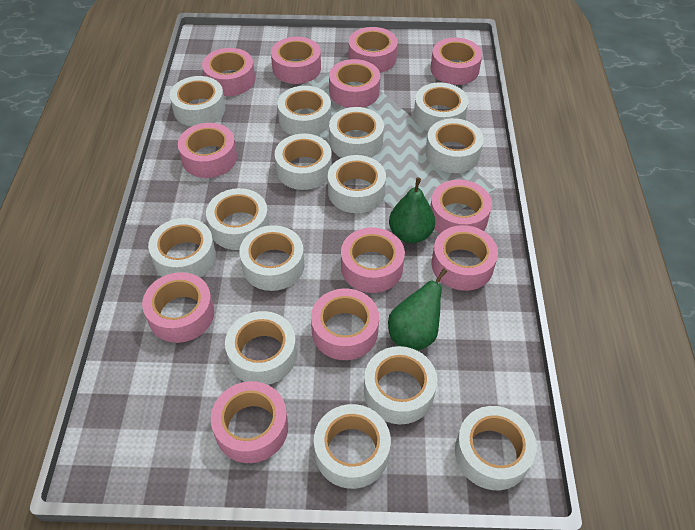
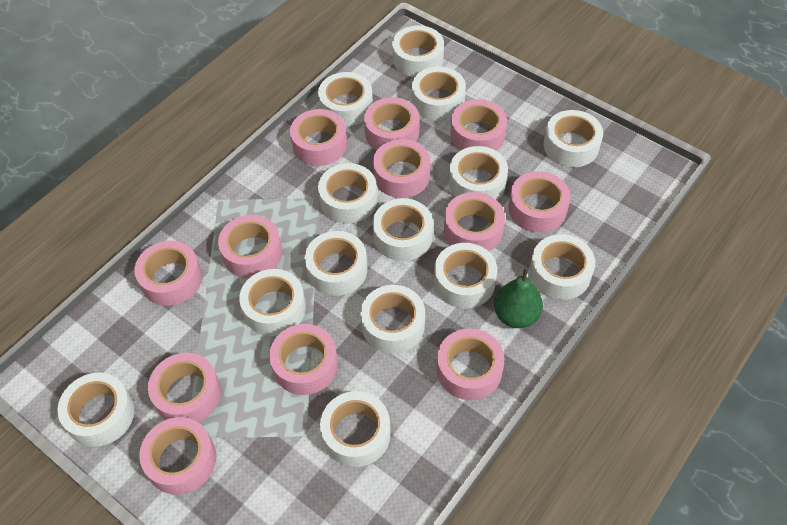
green pear: [388,268,447,351] [389,178,435,243] = 2 -> [494,268,543,328] = 1

